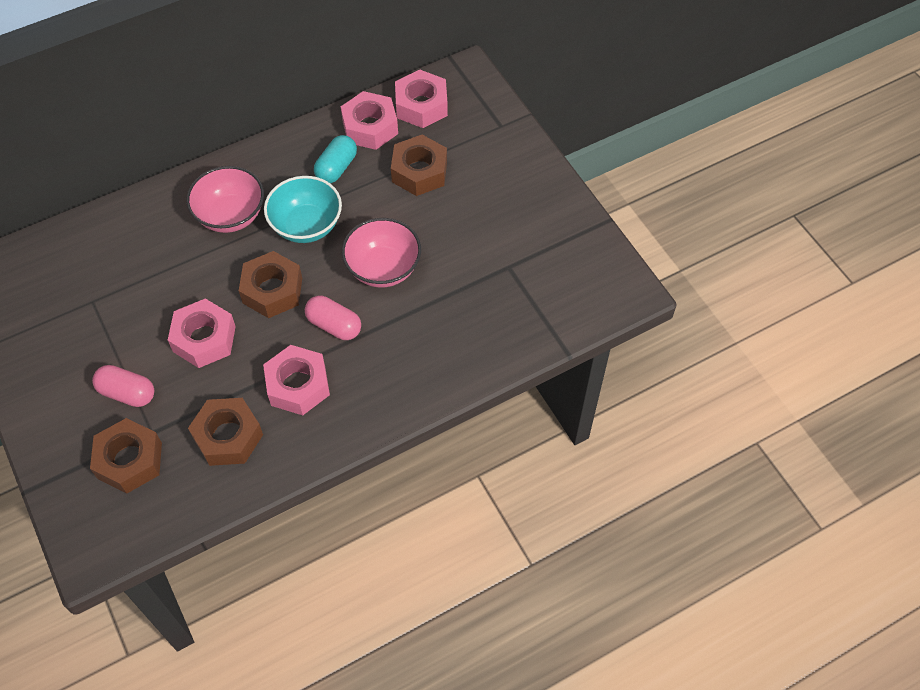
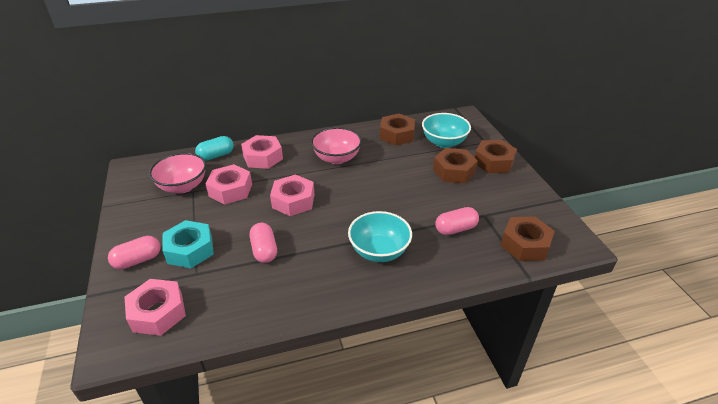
pink capsule: [92,365,154,407] [305,296,361,340] = 2 -> [108,236,161,269] [250,223,277,263] [435,207,479,235] = 3
turquoise bowl: [264,176,342,243] = 1 -> [348,211,412,262] [422,113,471,148] = 2
turquoise nut: none = 0 -> [162,220,214,268] = 1

